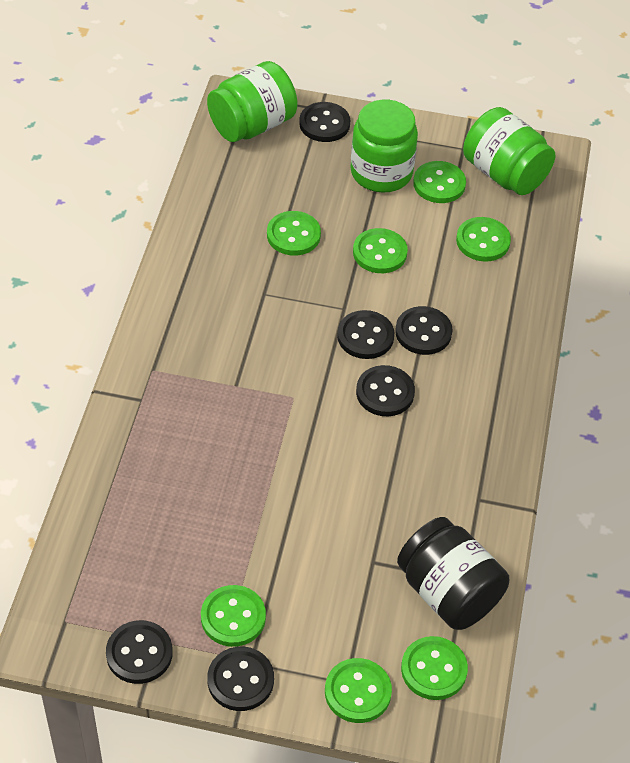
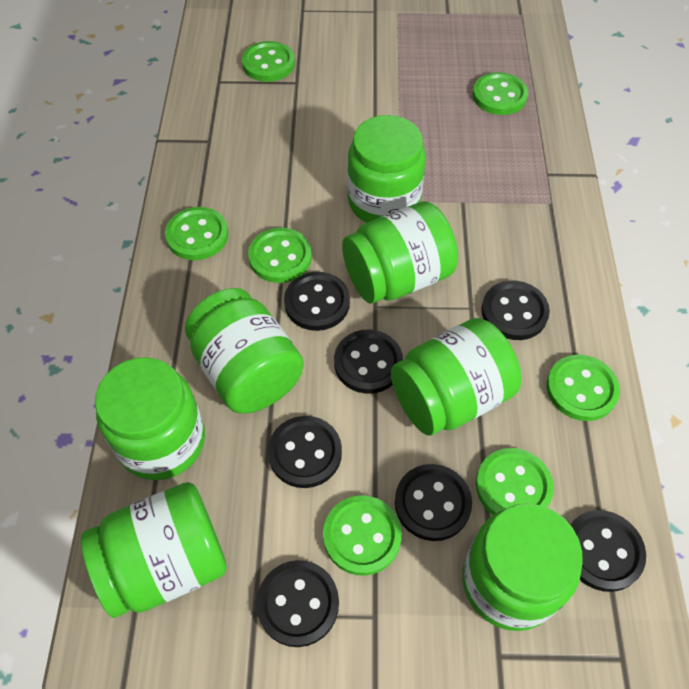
black button: [106,620,173,684] [207,646,274,711] [299,102,350,142] [337,310,394,359] [356,365,415,416] [395,306,453,355] = 6 -> [256,560,339,647] [268,416,342,488] [284,272,350,331] [334,329,403,394] [395,464,472,541] [482,280,550,340] [571,510,646,592] = 7
black jar: [397,517,509,630] = 1 -> none = 0
green jar: [207,61,297,142] [350,100,418,193] [463,107,555,195] = 3 -> [81,482,227,618] [95,357,205,480] [185,288,304,414] [342,201,458,304] [347,115,426,223] [391,318,521,436] [462,503,582,631] = 7

